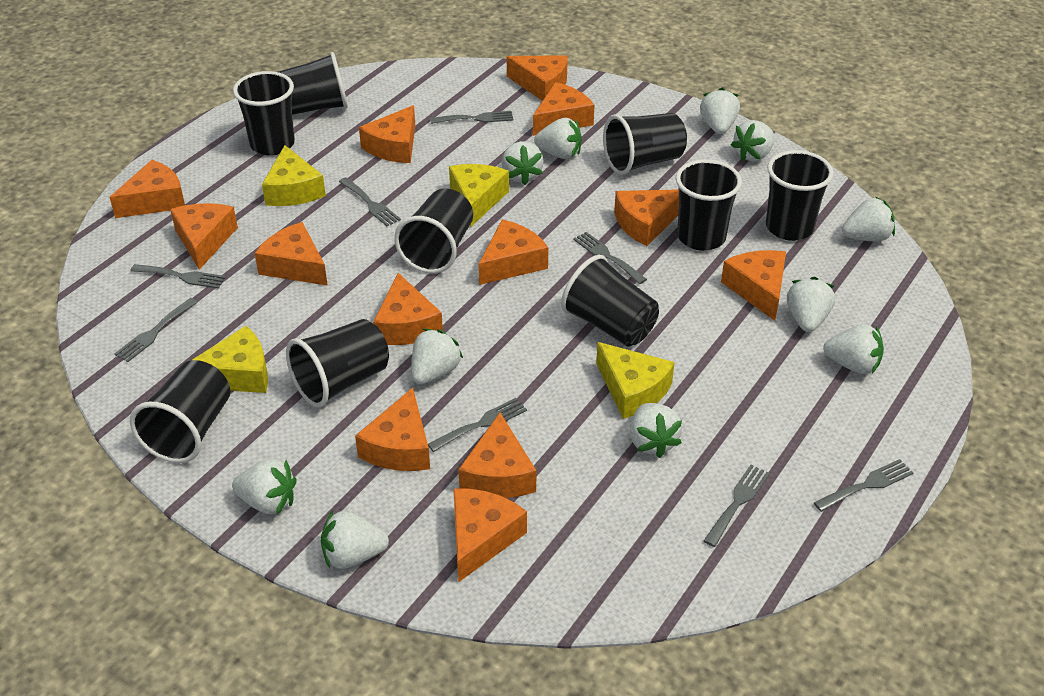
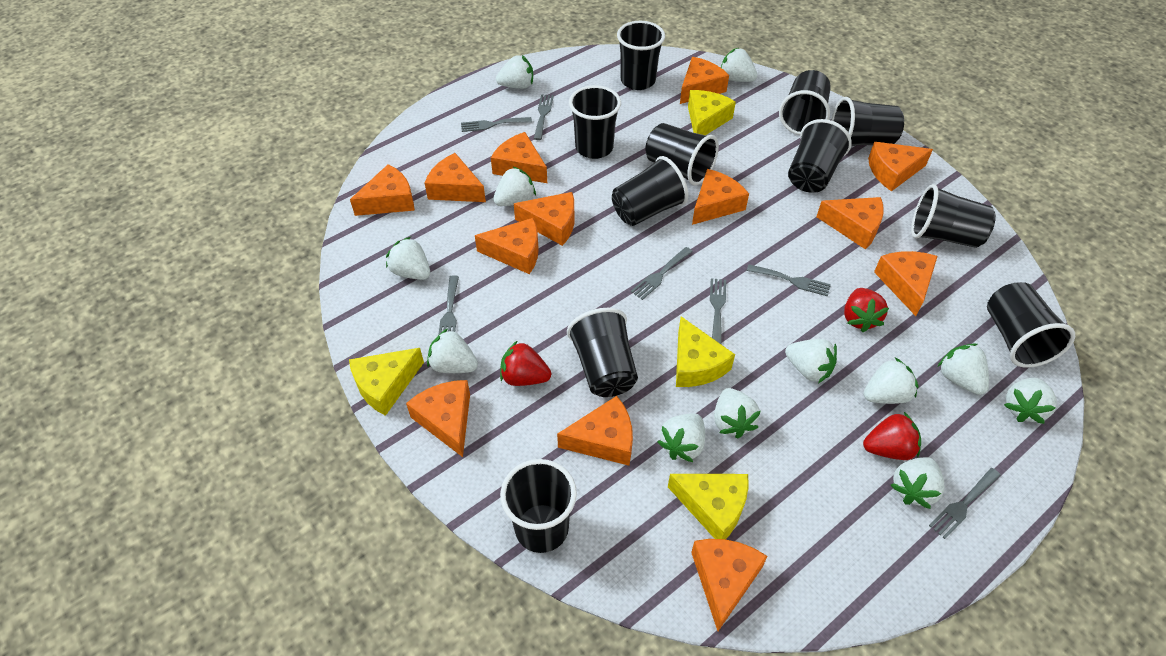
black cup: [130,360,230,463] [233,71,295,156] [278,52,348,115] [286,319,389,408] [394,189,473,274] [561,255,659,346] [603,113,687,175] [676,159,742,251] [766,150,834,241] = 9 -> [500,459,577,553] [567,308,638,397] [569,85,621,159] [612,156,688,226] [617,21,665,90] [645,123,719,186] [779,70,831,135] [788,119,852,193] [831,97,904,146] [911,184,996,248] [987,282,1075,368] = 11
grey fork: [114,298,198,362] [131,264,226,289] [339,177,401,226] [428,398,527,452] [430,111,513,124] [573,232,647,284] [704,465,769,547] [814,459,913,512] = 8 -> [438,275,459,335] [461,117,532,132] [534,94,554,140] [631,247,693,300] [710,278,726,344] [747,264,831,297] [929,468,1001,539] = 7
red strawberry: none = 0 -> [500,340,551,386] [844,288,889,332] [863,412,921,460] = 3
white strawberry: [232,459,297,515] [321,510,389,569] [411,329,463,384] [502,141,544,185] [534,118,582,159] [630,403,682,458] [700,88,740,134] [731,120,774,161] [787,277,835,332] [823,324,884,374] [842,197,895,241] = 11 -> [386,237,430,280] [427,328,478,373] [493,167,536,206] [496,55,533,89] [658,413,705,462] [714,388,761,438] [721,48,757,82] [785,339,837,383] [864,358,919,404] [891,457,944,509] [938,344,989,395] [1004,378,1057,424] = 12

